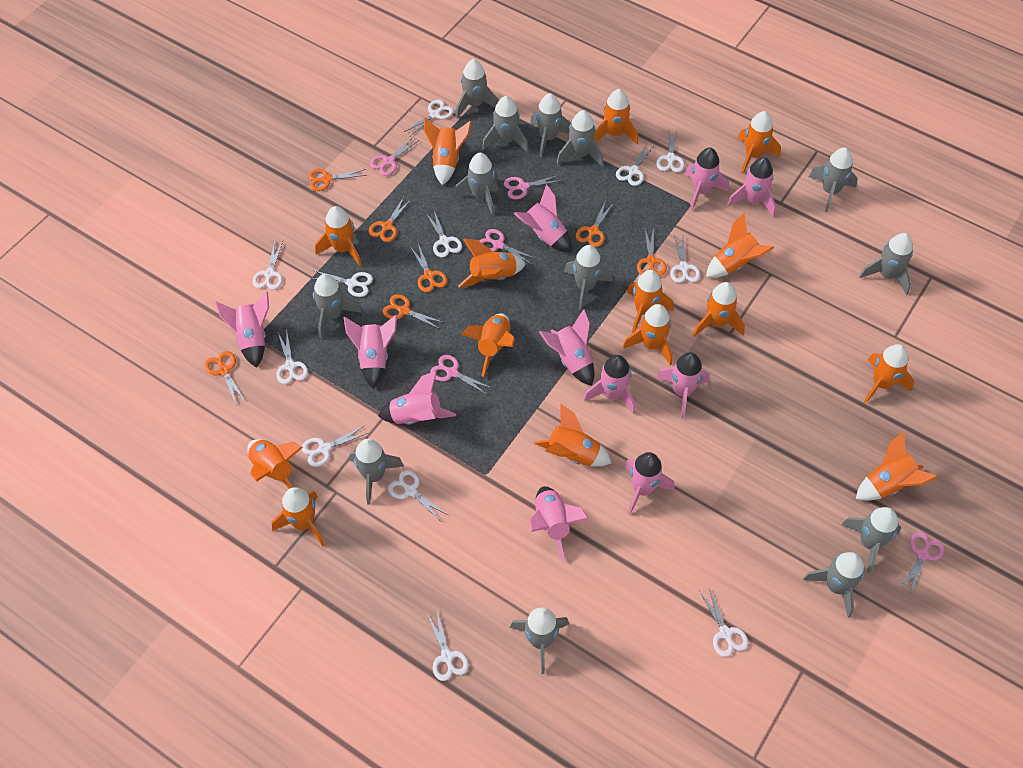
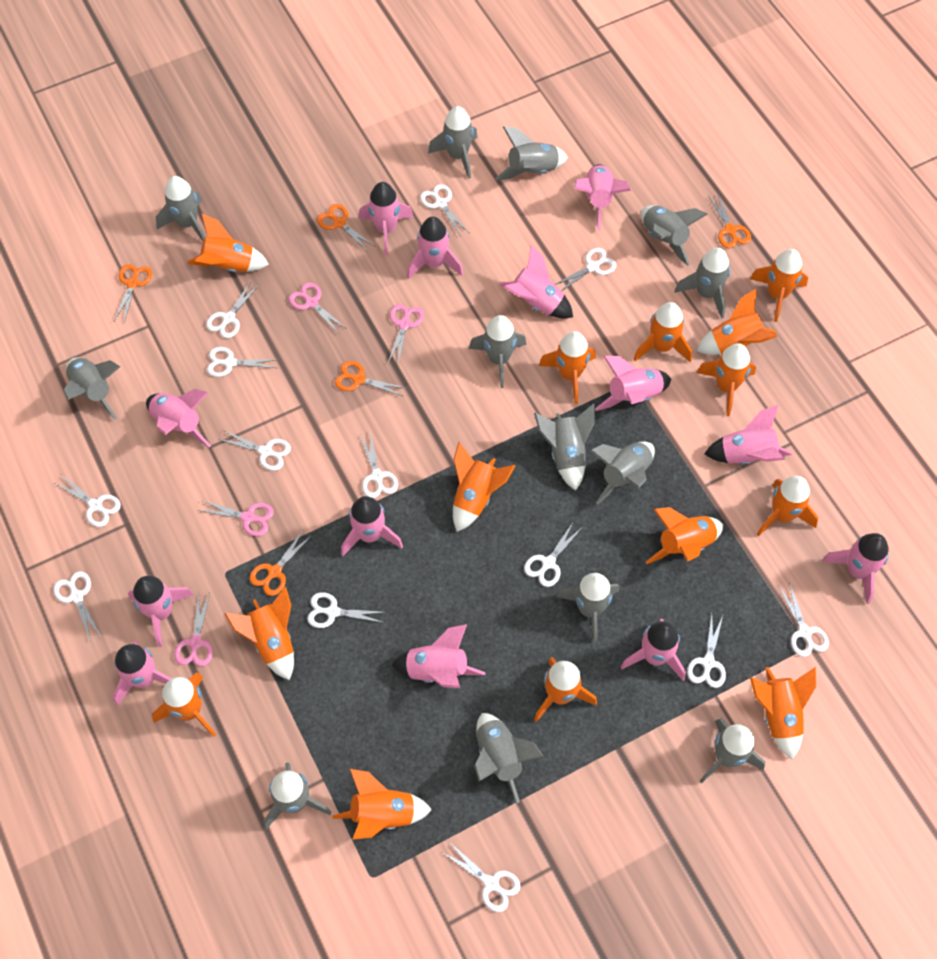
orange rocket: [247,439,303,489] [271,487,325,547] [315,206,362,266] [424,117,472,185] [458,239,526,287] [461,313,515,377] [534,403,611,467] [594,89,638,145] [623,304,672,365] [627,270,674,333] [693,282,745,337] [706,213,774,278] [738,111,781,173] [856,431,938,501] [863,344,914,404] = 15 -> [152,672,216,737] [187,214,269,272] [224,587,294,680] [332,769,432,840] [453,442,515,532] [534,657,597,722] [539,331,596,404] [633,302,692,362] [646,507,723,564] [696,343,756,416] [697,288,777,355] [750,249,808,322] [750,667,816,760] [756,476,819,537] = 14
orange scissors: [205,351,245,403] [308,169,366,191] [368,197,411,242] [383,294,444,329] [411,244,447,292] [576,200,613,247] [637,228,667,276] = 7 -> [114,264,152,323] [249,529,312,596] [317,204,374,252] [335,361,406,397] [708,192,751,248] = 5
pink rocket: [215,292,269,368] [344,315,397,389] [378,371,456,425] [514,184,572,252] [529,486,588,561] [539,309,594,386] [583,355,635,415] [625,452,675,515] [656,352,710,418] [684,148,729,211] [727,157,776,217] = 11 -> [113,641,172,706] [128,576,194,647] [146,389,211,447] [341,496,403,556] [359,182,414,255] [391,624,486,688] [407,217,463,279] [499,245,573,318] [574,164,631,231] [595,356,671,411] [621,619,686,681] [704,405,792,465] [822,533,889,604] = 13
pink scissors: [370,137,419,176] [430,355,492,394] [480,229,537,264] [504,175,563,199] [901,532,945,594] = 5 -> [174,593,213,667] [197,500,274,536] [289,282,347,334] [388,304,424,365] = 4
white scissors: [252,240,283,290] [276,333,308,384] [302,426,368,467] [311,270,373,297] [388,470,449,521] [404,100,454,136] [426,211,462,257] [427,611,469,681] [616,143,655,186] [656,131,685,172] [670,235,700,283] [700,588,748,657] = 12 -> [53,475,121,527] [53,571,101,642] [206,281,259,338] [207,347,279,377] [218,430,291,471] [307,592,386,628] [360,432,398,498] [420,184,469,236] [442,843,521,912] [524,521,582,587] [555,248,617,291] [687,614,726,688] [778,583,829,657] = 13

